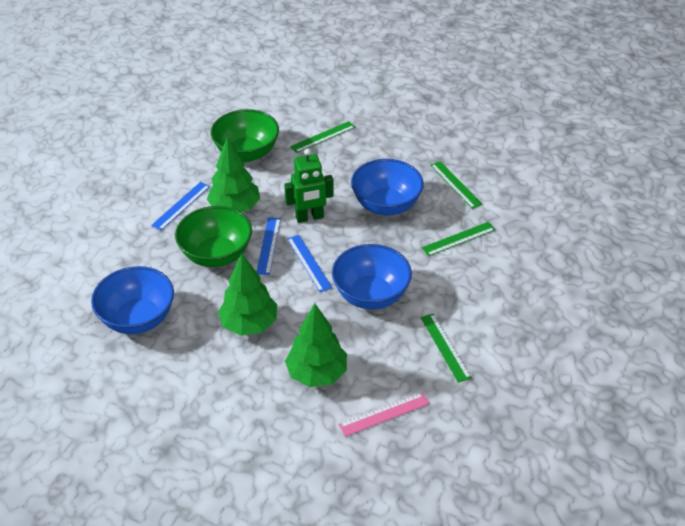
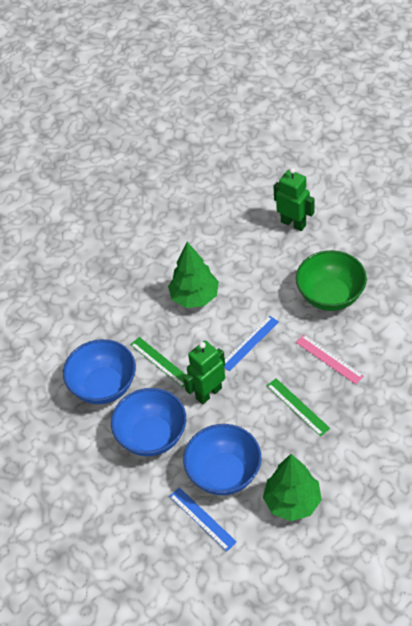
blue ruler: [151,182,210,230] [257,217,281,275] [287,235,332,292] = 3 -> [169,487,237,551] [224,316,279,371] = 2
green bowl: [175,206,252,267] [211,109,279,162] = 2 -> [296,250,367,311] = 1
green robot: [284,149,334,223] = 1 -> [183,341,225,404] [274,168,315,231] = 2
green ruler: [290,121,355,153] [420,313,472,383] [422,222,496,256] [430,161,483,209] = 4 -> [130,337,186,388] [267,378,330,437] = 2
green tree: [207,137,260,212] [218,253,277,335] [285,303,347,387] = 3 -> [168,242,219,308] [263,454,322,521] = 2

